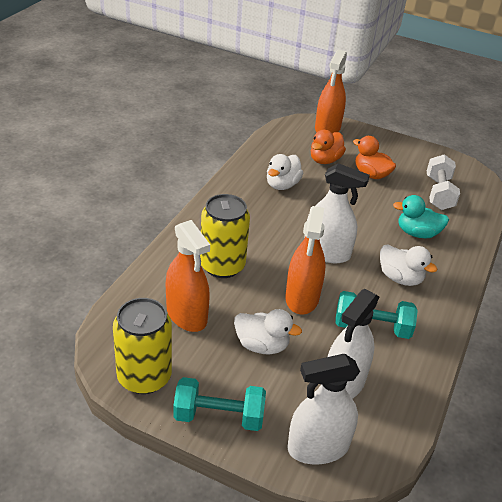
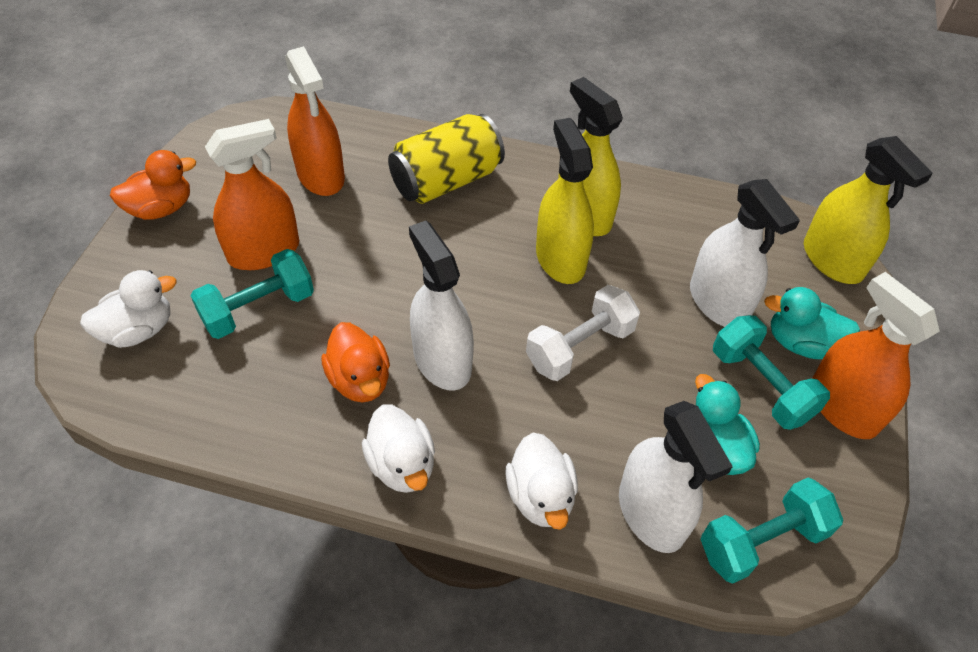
turquoise duck: [393,195,449,239] = 1 -> [695,374,760,475] [764,287,860,359] = 2
turquoise dumbbell: [173,377,266,431] [335,291,418,339] = 2 -> [191,249,314,339] [701,477,843,584] [713,315,830,430] = 3
yellow can: [113,298,172,394] [200,194,250,278] = 2 -> [388,114,505,204] = 1
yellow spray bottle: none = 0 -> [536,118,594,284] [558,77,623,236] [804,136,933,284] = 3

